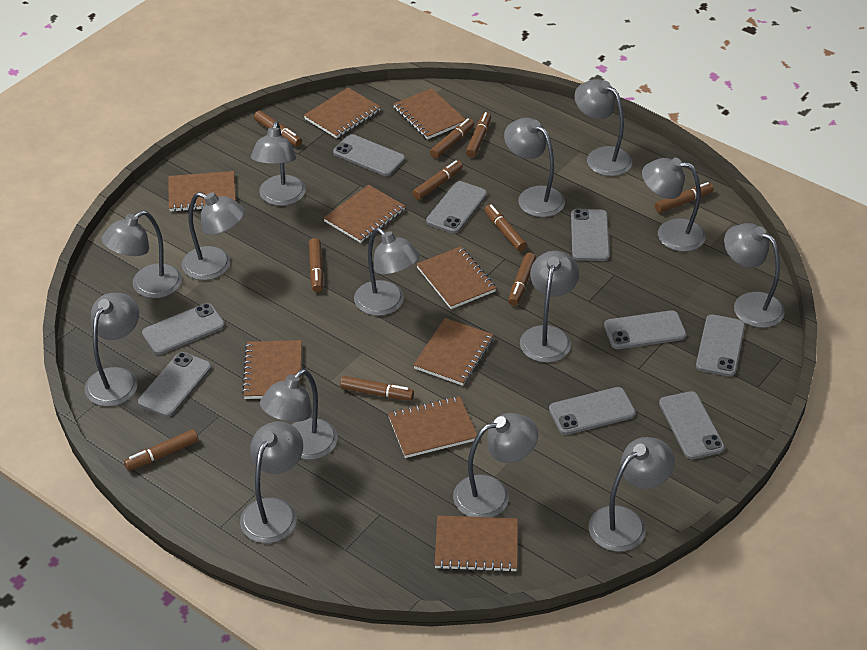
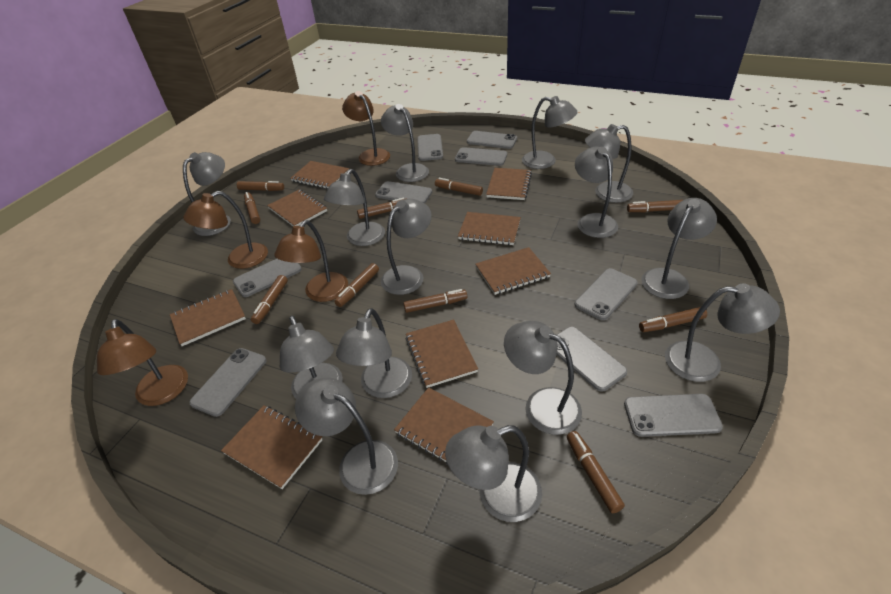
brown lamp: none = 0 -> [97,319,188,406] [183,191,268,269] [274,220,348,302] [342,91,390,166] = 4

